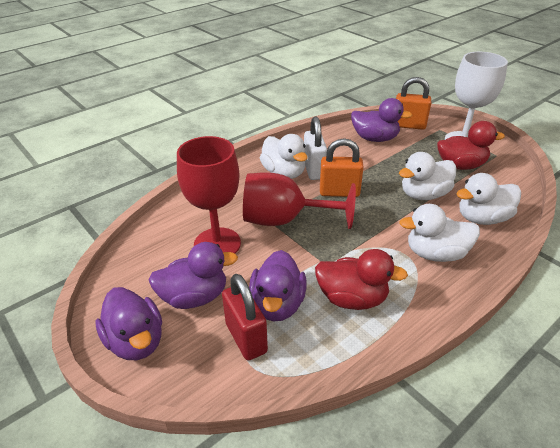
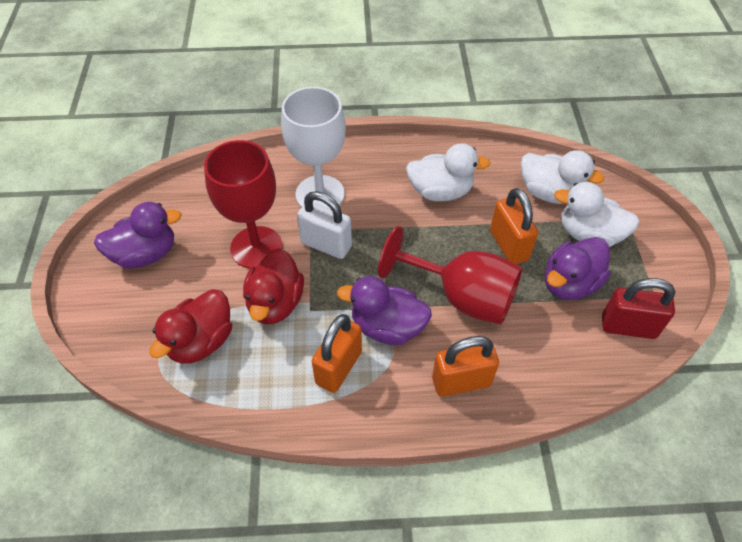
orange padlock: [320,138,364,197] [396,77,431,130] = 2 -> [312,314,362,393] [432,336,499,396] [490,188,538,264] = 3
purple duck: [95,287,162,360] [148,242,238,309] [249,250,307,321] [351,98,412,142] = 4 -> [94,202,182,268] [337,276,432,345] [545,237,611,300] = 3
white duck: [260,134,308,179] [399,152,456,200] [399,204,480,262] [456,173,521,225] = 4 -> [406,143,490,201] [521,150,604,204] [554,182,639,247] = 3

